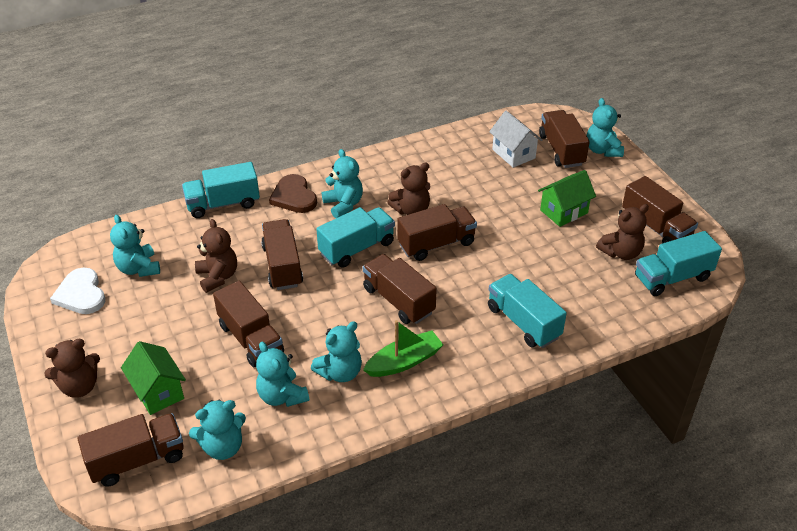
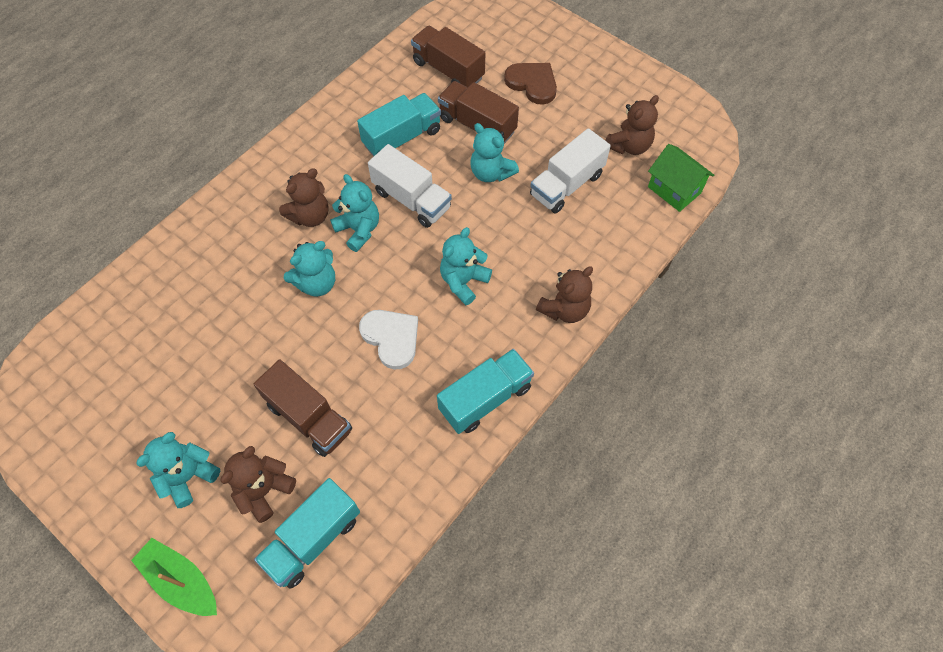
brown truck: [77,413,184,486] [213,281,284,367] [261,219,303,290] [363,254,437,324] [397,204,477,261] [539,110,590,168] [622,176,698,243] = 7 -> [254,359,352,457] [411,26,485,87] [438,81,519,144] = 3
green house: [121,341,186,415] [538,170,596,227] = 2 -> [648,144,714,212] = 1
turquoise teddy bear: [110,215,160,277] [189,400,246,460] [256,342,309,407] [311,321,362,382] [322,149,363,218] [587,98,624,157] = 6 -> [136,432,220,508] [284,241,335,297] [330,174,379,252] [440,227,492,305] [470,123,519,182] = 5
turquoise truck: [182,162,260,218] [316,207,395,268] [488,274,567,348] [635,231,722,296] = 4 -> [254,478,360,589] [357,93,441,157] [437,349,534,434] = 3
white house: [489,111,542,168] = 1 -> none = 0
white truck: none = 0 -> [368,144,452,228] [530,128,611,214] = 2

